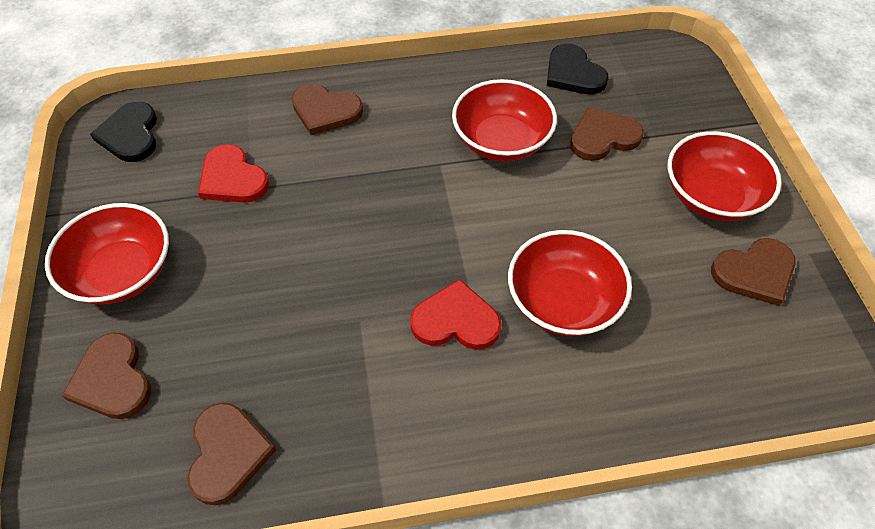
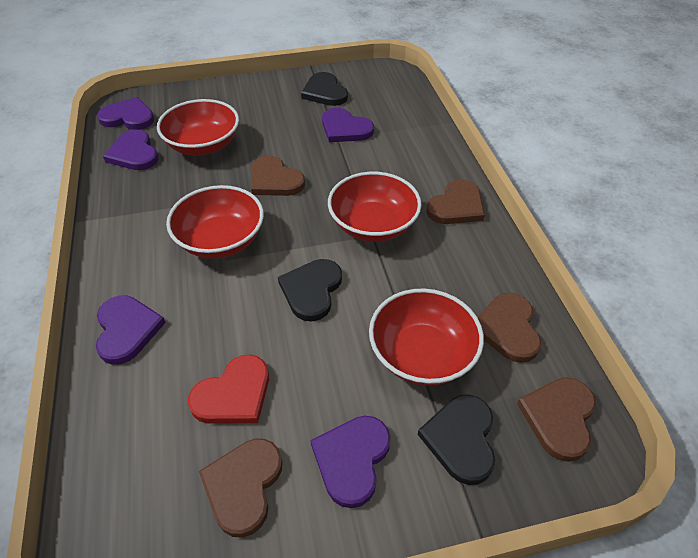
black heart: [90,102,157,162] [547,44,609,94] = 2 -> [278,259,342,321] [301,72,348,106] [418,394,495,485] = 3
purple heart: none = 0 -> [96,295,166,365] [97,97,154,130] [103,130,159,170] [311,416,391,508] [322,108,374,142] = 5
red heart: [198,144,269,203] [410,279,501,350] = 2 -> [188,355,269,424] = 1

